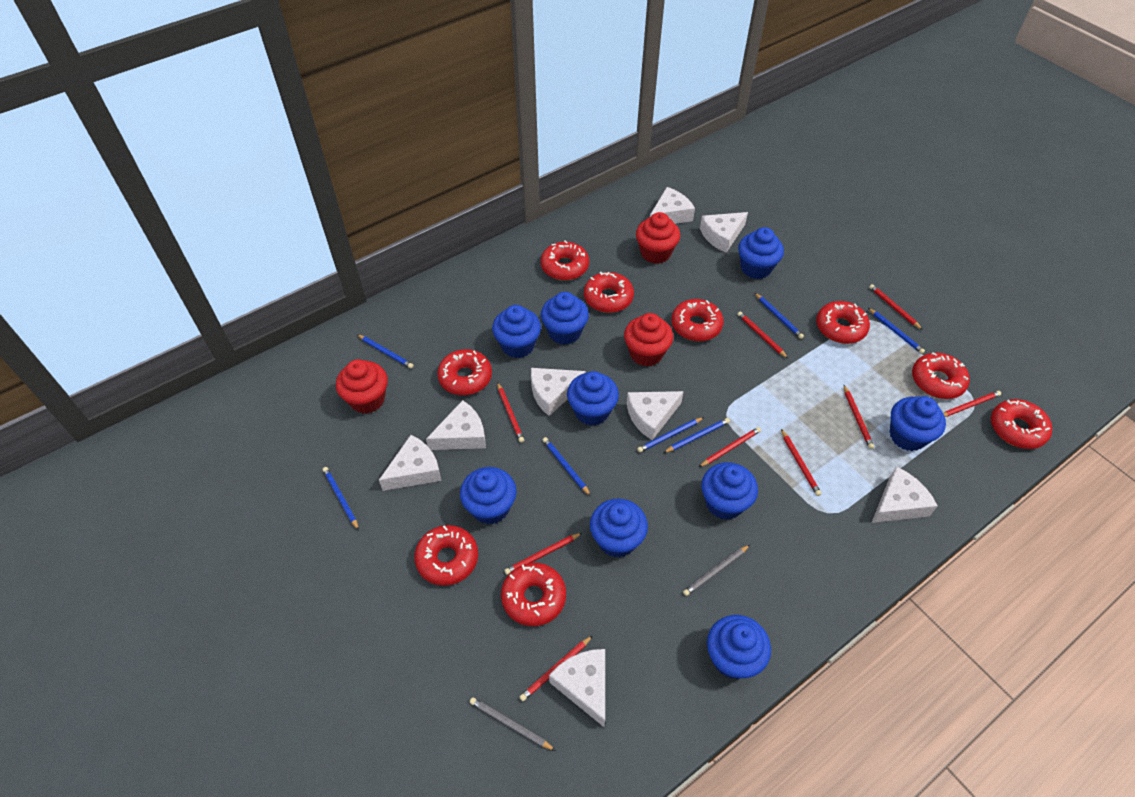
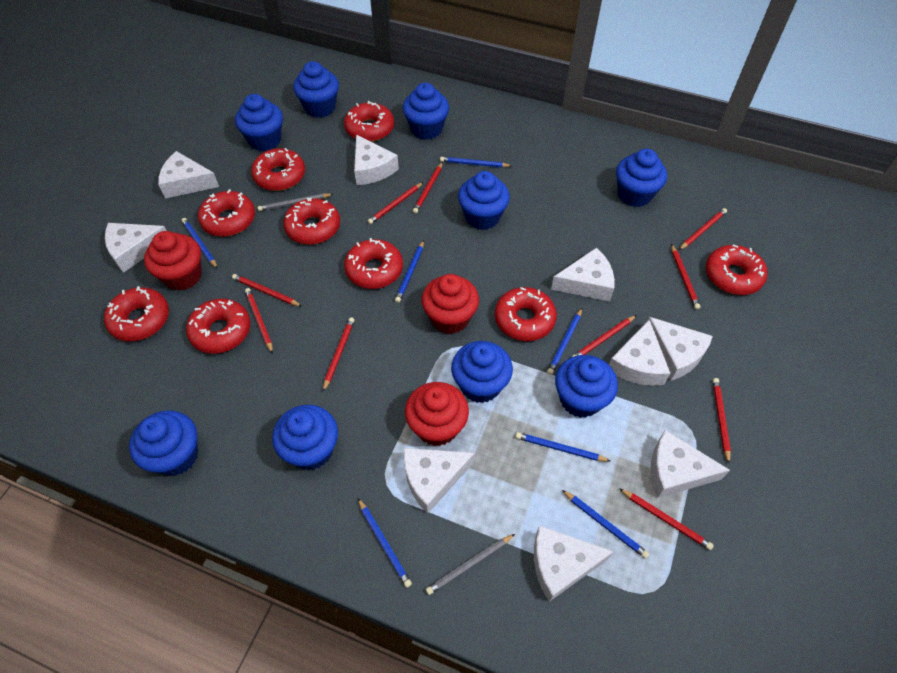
red pencil: [497,382,524,443] [504,533,582,575] [520,635,593,701] [699,427,761,467] [737,311,788,358] [781,429,822,496] [844,385,874,449] [869,284,923,330] [943,391,1001,417] = 9 -> [232,274,302,306] [245,288,273,354] [323,317,355,392] [368,182,423,224] [413,162,443,214] [572,315,636,357] [619,488,714,550] [671,244,700,309] [679,208,727,250] [713,378,731,464] = 10
white cheese: [379,435,442,491] [426,400,486,450] [531,368,586,416] [549,649,605,727] [627,391,684,440] [650,187,695,224] [700,212,748,253] [872,466,938,523] = 8 -> [105,223,167,273] [158,151,219,199] [354,135,399,185] [404,448,475,514] [534,525,614,602] [551,248,615,301] [609,319,670,386] [648,317,713,381] [651,430,730,498] = 9

